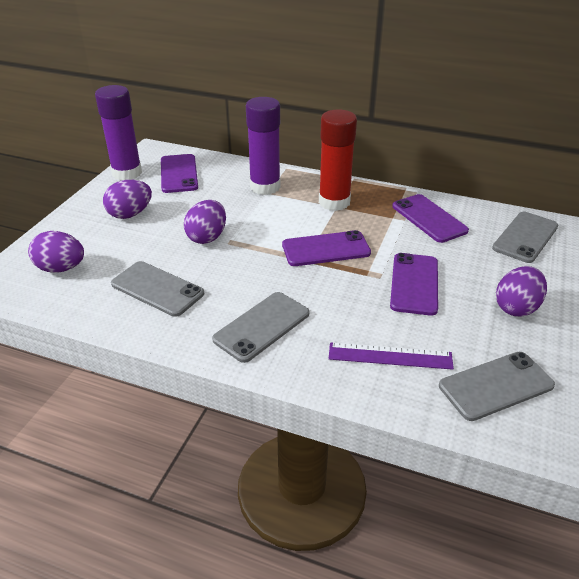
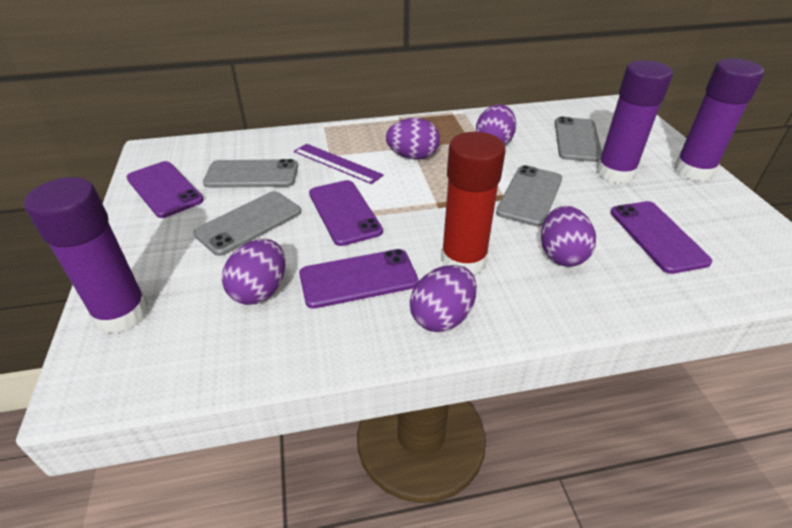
purple egg: [28,231,84,273] [103,180,152,219] [184,200,226,244] [496,266,547,317] = 4 -> [222,239,285,305] [386,118,440,160] [410,265,477,332] [476,104,516,146] [541,206,596,267] = 5
purple glue stick: [95,85,142,180] [246,97,281,195] = 2 -> [24,177,149,333] [596,60,673,184] [674,58,764,181] = 3

